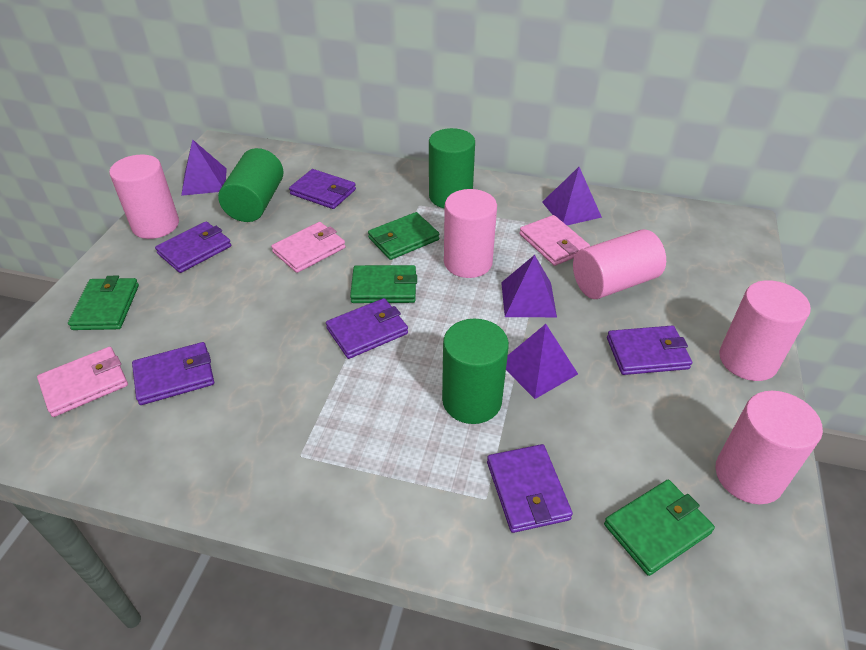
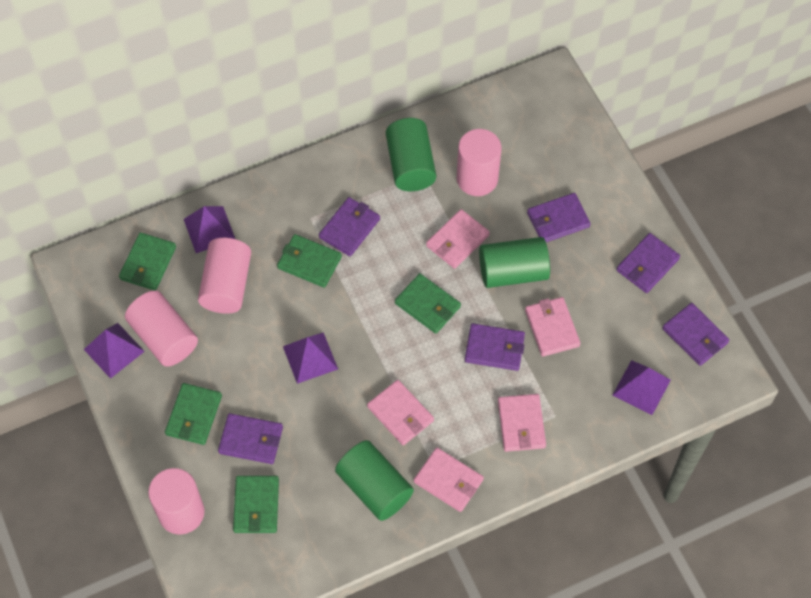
green wallet: [68,276,139,330] [350,265,417,303] [368,212,439,260] [604,480,715,576] = 4 -> [119,232,176,291] [165,383,222,445] [233,476,279,533] [277,234,342,288] [395,273,461,334] = 5
pink cylinder: [109,155,179,239] [444,189,497,278] [573,229,666,299] [715,391,823,504] [719,280,811,381] = 5 -> [125,291,198,367] [148,468,205,535] [198,238,251,314] [457,129,501,196] = 4
pink wallet: [37,347,128,417] [271,222,346,273] [519,215,590,266] = 3 -> [367,380,434,445] [414,448,484,512] [426,209,490,269] [498,394,546,452] [525,297,581,357] = 5

